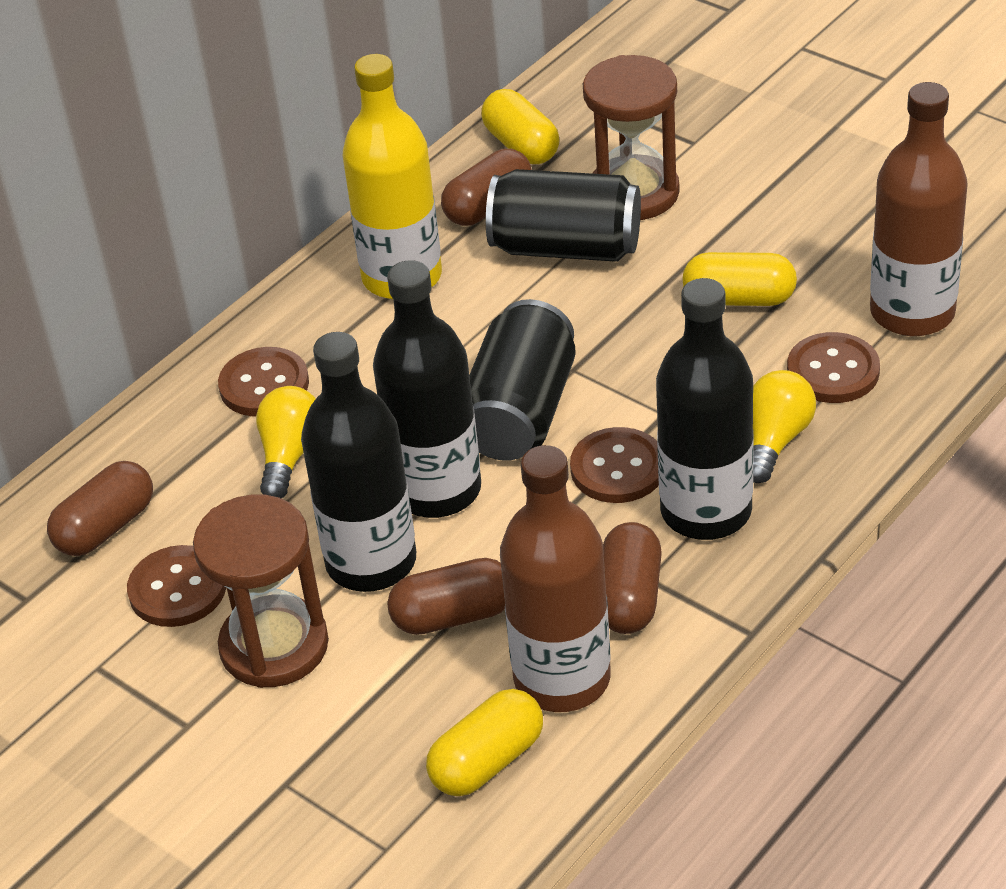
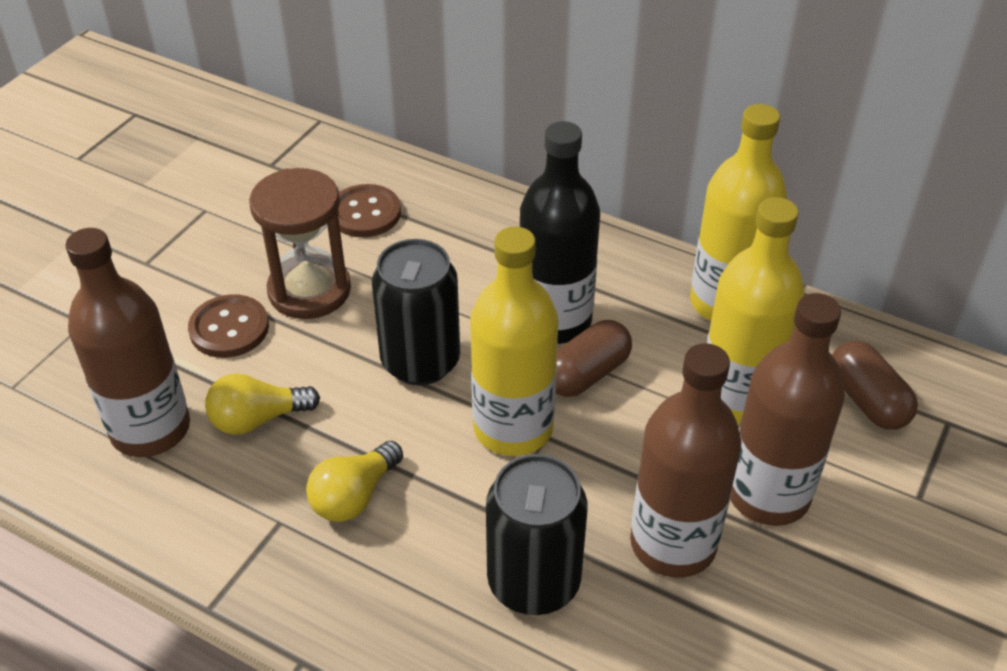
black bottle: [301,332,416,592] [373,260,481,518] [656,278,754,540] = 3 -> [520,121,600,344] = 1
brown bottle: [500,445,611,712] [870,82,968,336] = 2 -> [65,228,190,457] [630,343,742,578] [730,293,845,526] = 3
brown button: [127,545,226,627] [218,347,309,416] [570,427,659,503] [787,332,880,403] = 4 -> [188,294,269,358] [338,184,401,237] = 2
brown capsule: [47,461,153,556] [387,558,505,635] [441,149,532,226] [603,522,662,634] = 4 -> [556,320,632,397] [832,341,918,430] = 2
brown hourglass: [193,495,329,688] [583,55,680,220] = 2 -> [249,168,351,319] = 1
yellow bottle: [343,54,442,299] = 1 -> [470,227,558,456] [690,104,787,321] [707,197,805,425] = 3
yellow capsule: [426,689,543,796] [481,89,560,164] [682,252,797,306] = 3 -> none = 0

